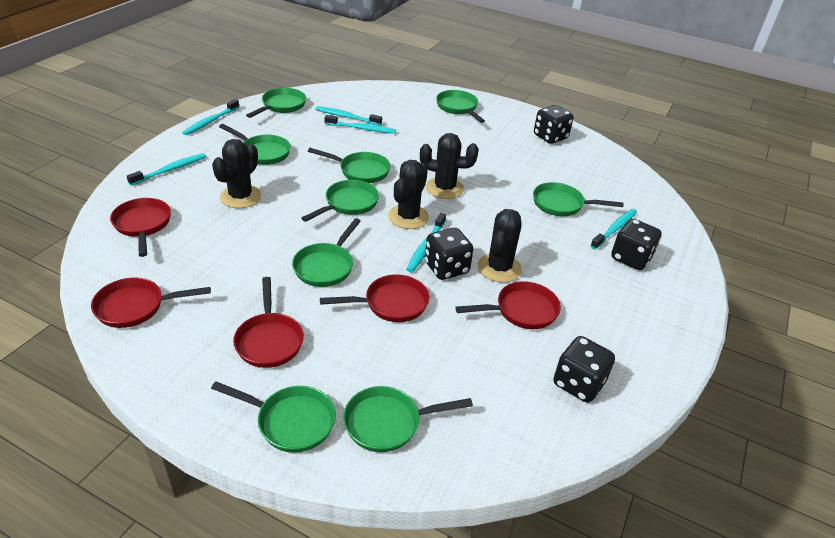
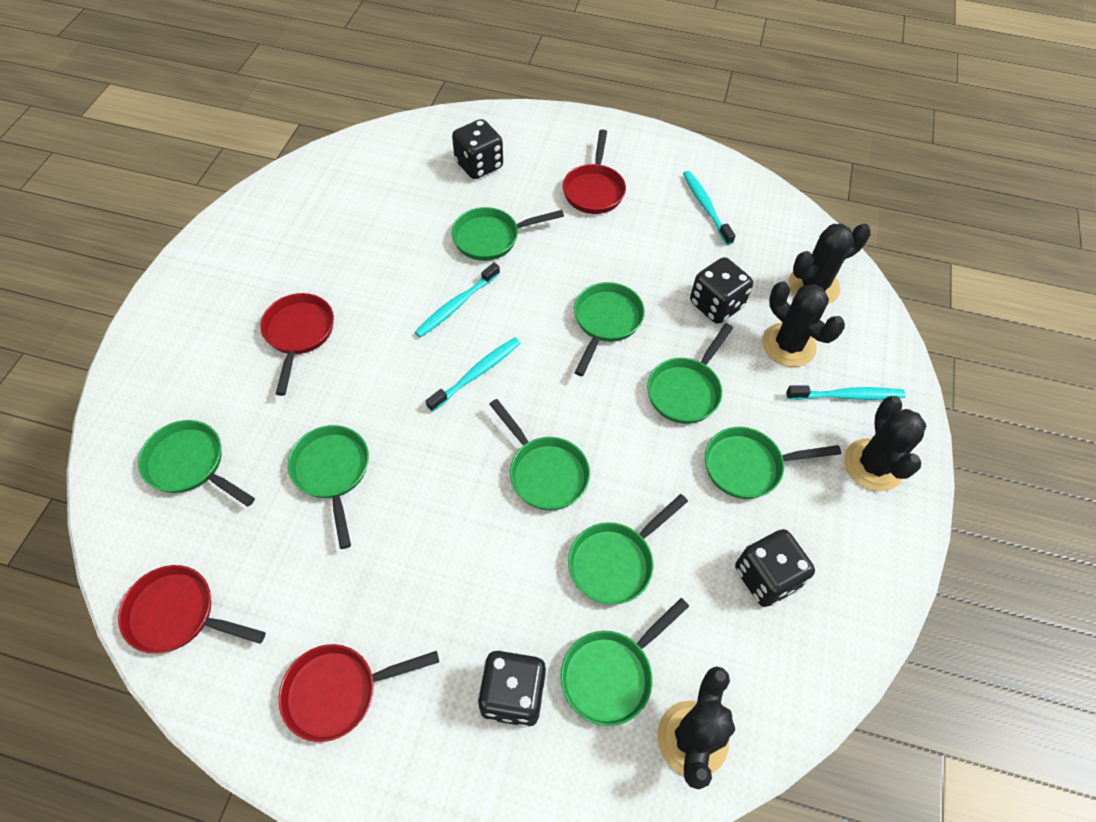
red pan: [91,278,211,328] [110,198,171,257] [233,277,304,368] [320,274,429,322] [455,281,561,329] = 5 -> [118,565,266,653] [260,293,334,396] [279,644,439,742] [563,129,626,214] = 4
turquoise toothbrush: [127,153,206,186] [182,99,239,135] [315,106,382,126] [324,115,396,134] [406,213,446,272] [590,209,637,250] = 6 -> [415,263,500,338] [426,338,520,412] [683,171,736,245] [786,385,906,400] = 4

